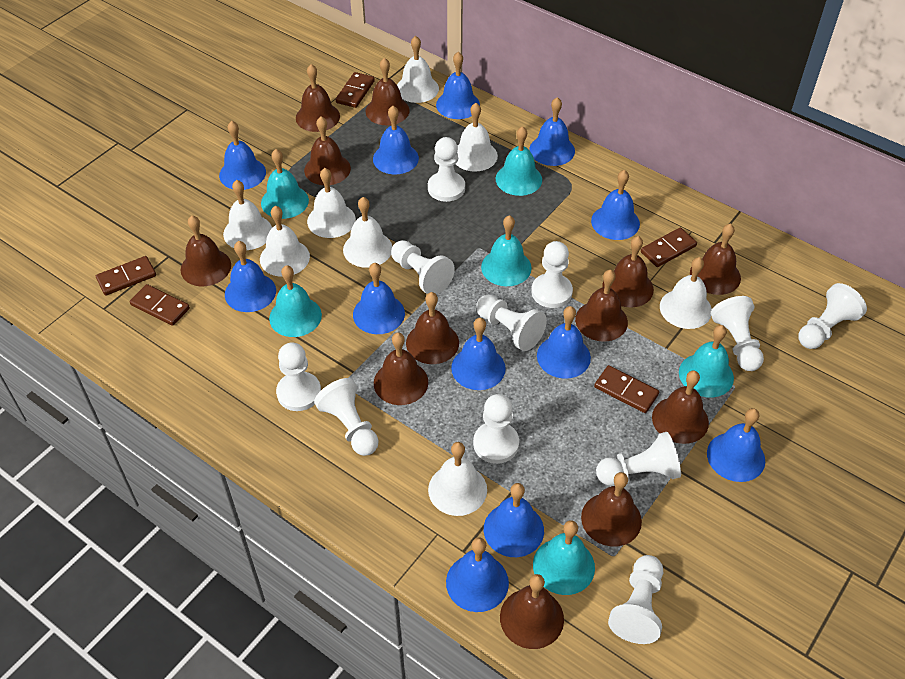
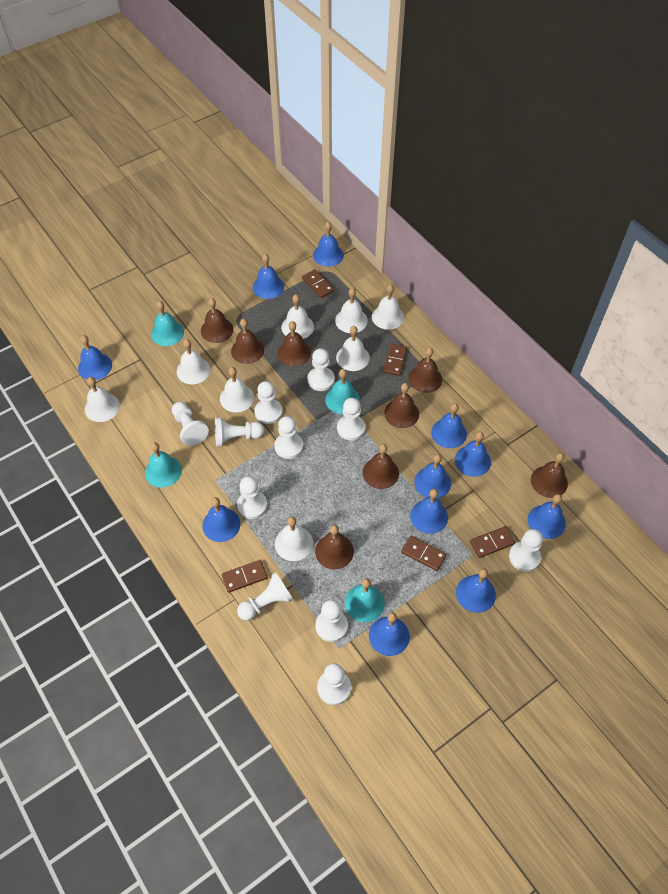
blue bell: [219,121,266,190] [225,241,276,312] [353,263,405,334] [373,106,419,174] [436,52,480,119] [446,537,509,612] [451,318,506,390] [484,483,544,557] [529,97,575,166] [537,306,591,379] [591,170,640,240] [707,408,765,482] = 12 -> [78,335,112,380] [202,497,240,542] [253,254,284,299] [313,222,344,267] [369,612,410,656] [410,489,448,534] [414,454,451,499] [431,403,467,448] [455,432,491,477] [456,569,496,613] [527,494,566,539] = 11
brown bell: [181,215,231,286] [296,64,340,132] [304,117,351,185] [365,58,410,125] [374,332,428,405] [406,292,459,364] [500,574,564,649] [575,270,628,342] [581,472,642,547] [602,236,654,308] [652,370,709,444] [690,224,741,295] = 12 -> [201,298,233,343] [231,319,264,364] [278,321,311,367] [315,525,354,569] [363,444,399,489] [384,383,419,428] [408,347,442,393] [531,453,568,498] = 8
turquoise bell: [261,149,309,219] [269,265,322,337] [481,215,532,286] [496,126,542,196] [533,520,595,595] [679,325,734,397] = 6 -> [145,442,182,488] [151,301,184,346] [325,369,360,414] [345,578,385,622] = 4

